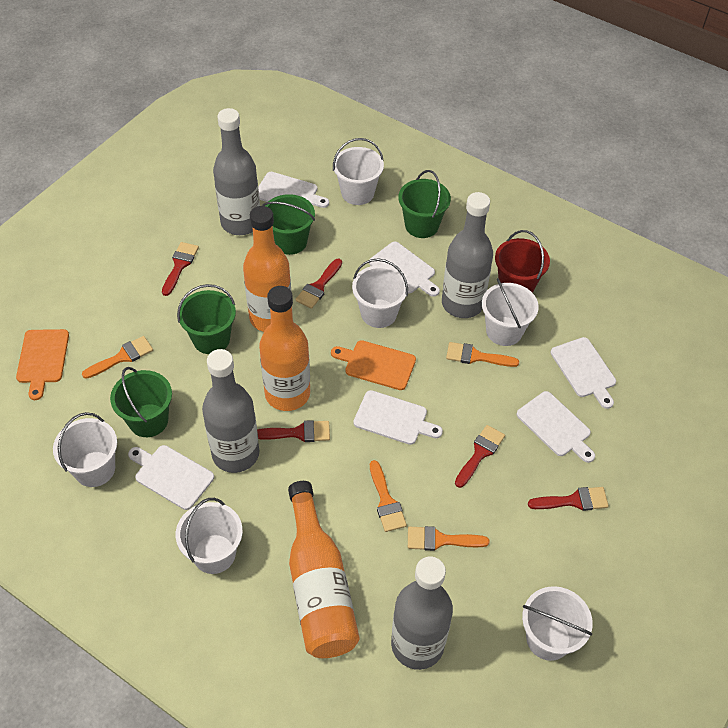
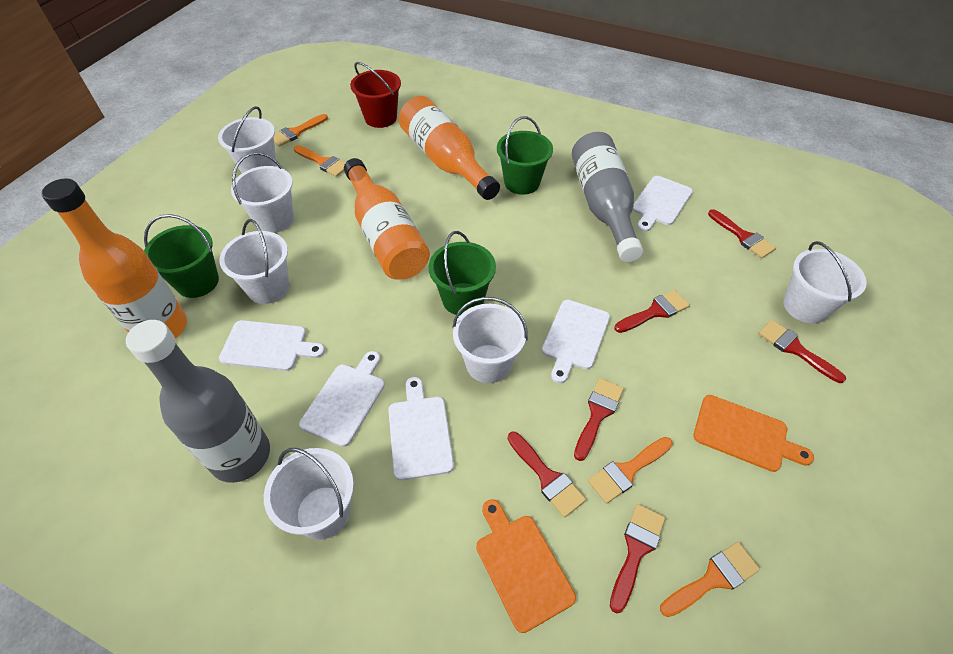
green bucket: [110,367,172,437] [177,284,236,354] [262,194,315,255] [398,170,451,238] = 4 -> [144,214,219,298] [429,231,496,316] [497,116,553,195] = 3
grey bottle: [202,349,259,473] [213,108,260,235] [391,556,453,670] [442,192,493,318] = 4 -> [126,320,270,483] [572,132,643,262] = 2
red brush: [162,242,199,296] [257,420,330,442] [295,259,342,309] [455,425,505,488] [528,487,609,511] = 5 -> [508,432,586,518] [574,378,624,461] [610,504,665,614] [614,290,690,333] [708,209,776,258] [758,320,846,383] = 6
white cutting board: [128,445,214,510] [258,172,329,208] [353,390,443,445] [369,242,440,297] [517,391,595,463] [551,337,616,409] = 6 -> [219,320,325,371] [299,351,385,447] [388,377,454,480] [542,300,610,383] [632,176,693,232] = 5

